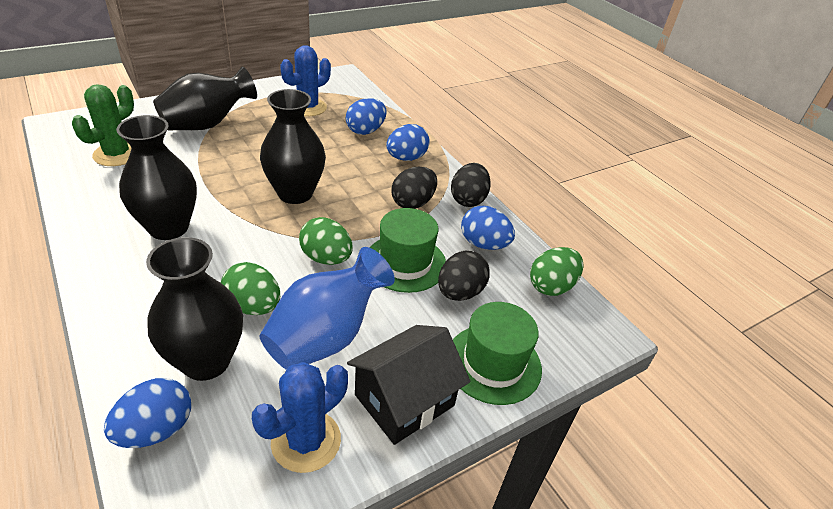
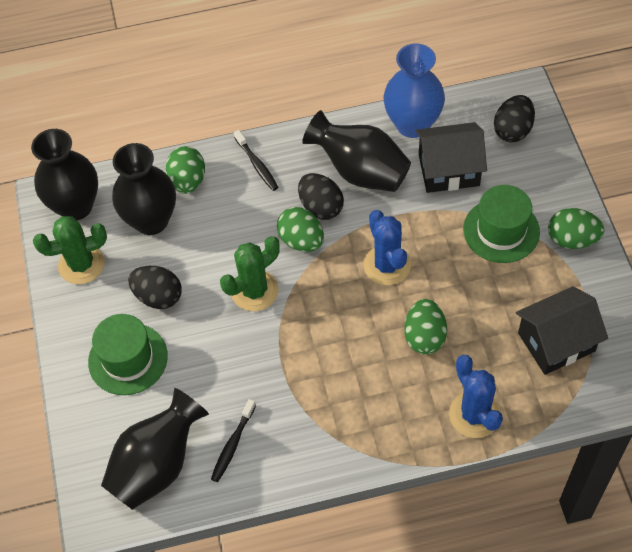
black house: [347,325,470,445] = 1 -> [416,122,487,193] [516,286,608,375] = 2
black toothbrush: none = 0 -> [211,399,256,482] [234,130,278,191] = 2
blue egg: [104,378,191,448] [346,98,387,135] [386,124,429,161] [461,206,515,250] = 4 -> none = 0
green cactus: [72,84,134,166] = 1 -> [33,216,107,284] [220,236,280,311] = 2
green egg: [221,262,280,315] [299,217,353,265] [530,247,583,296] = 3 -> [166,146,205,194] [277,207,324,252] [404,299,447,355] [548,208,604,249] = 4

